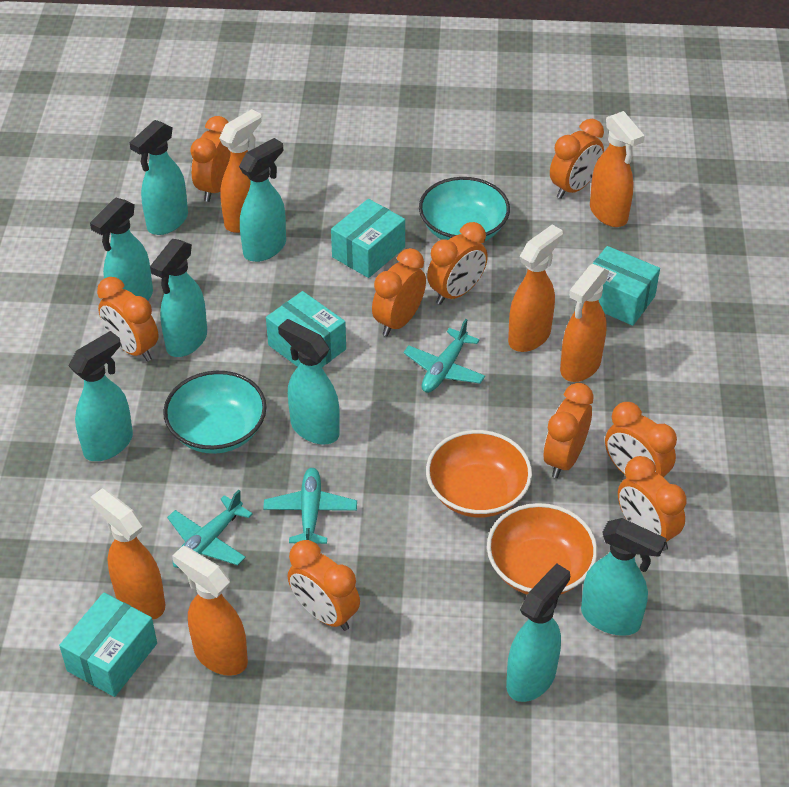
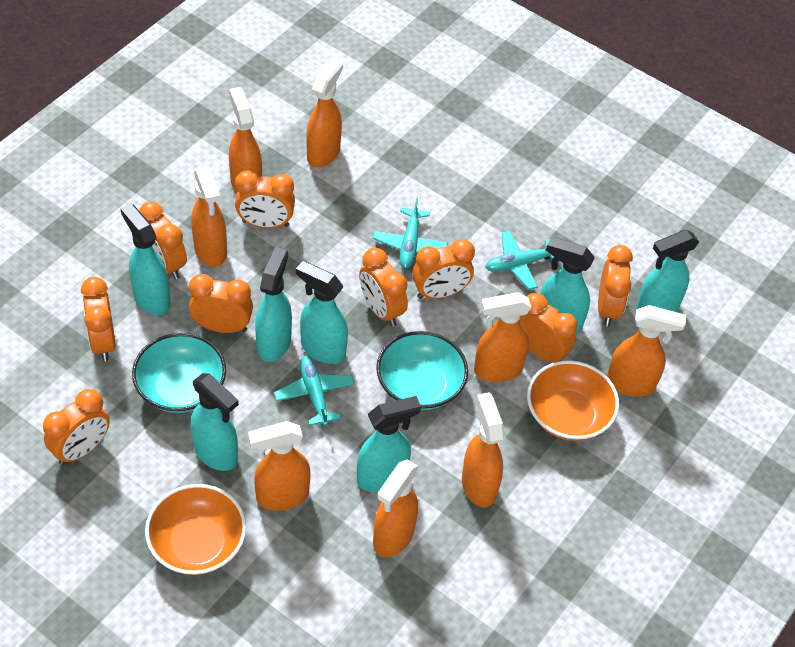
orange spray bottle: [90,488,165,620] [172,546,248,676] [219,109,262,233] [508,225,563,352] [560,264,609,382] [590,111,645,227] = 6 -> [191,166,227,267] [229,87,262,193] [248,421,310,511] [306,58,343,168] [373,460,418,557] [462,392,505,508] [474,292,531,382] [607,305,686,396] = 8
turquoise box: [59,592,157,697] [266,291,346,367] [331,199,405,278] [593,246,660,326] = 4 -> none = 0
turquoise spray bottle: [69,331,133,461] [90,198,153,300] [130,120,188,235] [150,239,207,357] [239,138,286,262] [278,319,340,444] [506,563,570,702] [581,518,667,636] = 8 -> [120,204,170,315] [191,373,239,471] [255,247,292,362] [296,261,348,364] [357,396,421,492] [540,237,595,334] [636,230,699,312] = 7

